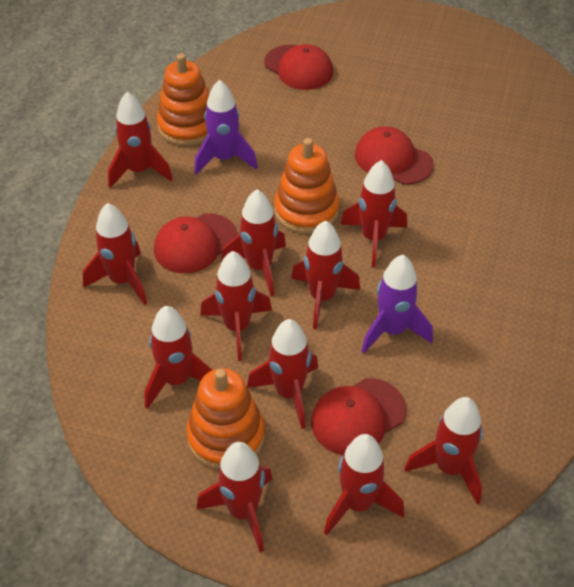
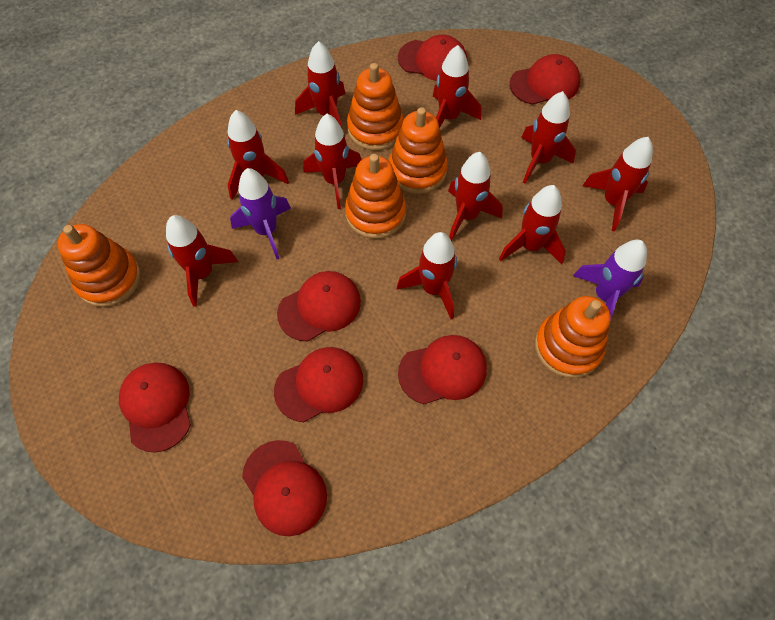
orange stacking toy: [157,54,209,146] [186,368,265,470] [274,138,339,234] = 3 -> [57,224,141,307] [345,154,406,239] [347,63,404,151] [389,107,448,194] [535,296,611,378] = 5
red cap: [154,213,238,273] [264,44,333,90] [311,378,406,455] [355,126,434,184] = 4 -> [119,363,191,453] [242,440,327,536] [274,347,363,422] [277,271,361,341] [398,35,467,81] [398,335,487,404] [510,54,580,105] = 7
red rocket: [83,203,147,305] [108,92,173,188] [144,306,212,409] [197,442,273,552] [200,251,272,361] [221,190,286,296] [247,319,318,429] [291,220,360,329] [324,434,405,535] [340,160,407,268] [404,397,483,504] = 11 -> [166,215,238,307] [228,110,289,199] [295,41,345,128] [303,114,361,209] [397,232,457,319] [433,45,481,129] [448,152,503,242] [499,185,566,264] [521,91,576,184] [582,137,653,231] = 10

